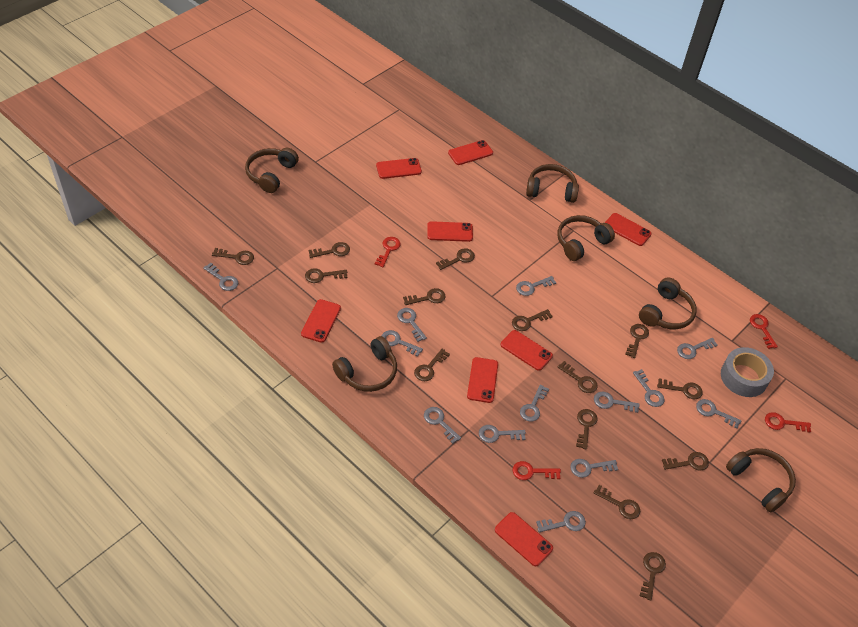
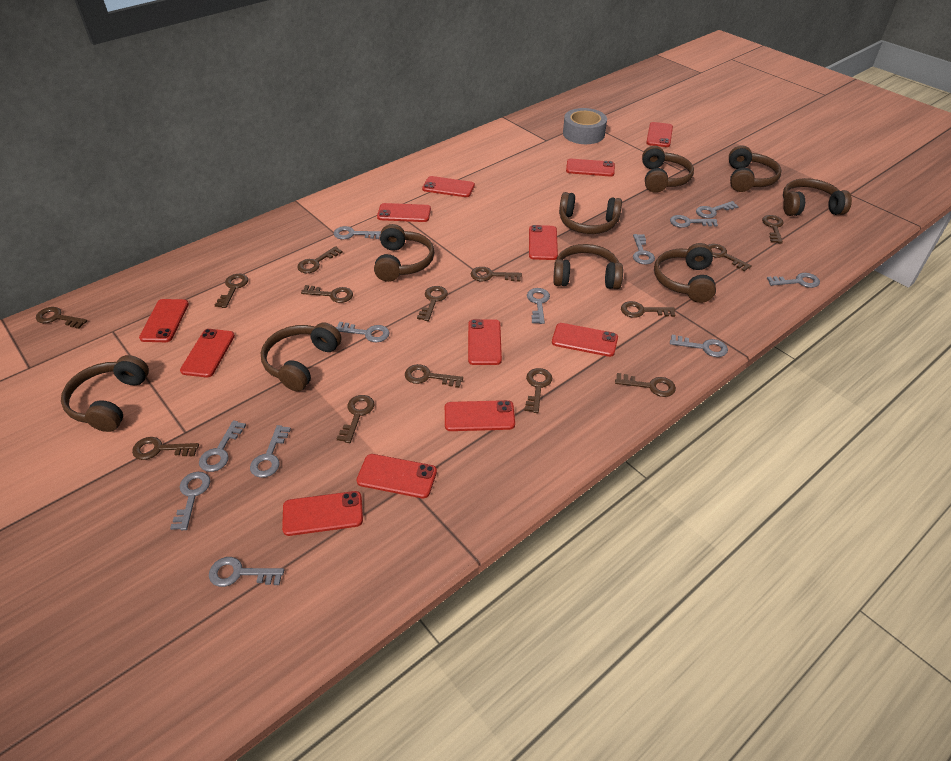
brown headphones: [245,148,299,193] [332,336,397,392] [526,164,579,203] [557,215,615,261] [639,277,697,329] [726,448,796,513] = 6 -> [61,355,149,432] [261,322,342,391] [374,224,434,282] [553,244,623,289] [559,192,622,234] [642,146,694,193] [654,243,716,303] [729,145,781,192] [783,178,852,216] = 9
grey key: [203,263,238,291] [382,330,423,357] [397,308,427,342] [424,407,461,444] [479,425,526,443] [516,276,556,296] [520,384,549,422] [536,511,586,532] [570,459,618,478] [594,391,640,413] [633,369,665,407] [677,338,718,359] [696,399,741,428] = 13 -> [170,472,210,530] [199,420,246,472] [209,557,284,587] [250,425,291,478] [334,226,381,239] [336,322,390,342] [527,288,550,324] [633,234,655,264] [670,215,718,228] [670,335,728,357] [696,201,739,218] [767,273,820,288] = 12
red key: [375,237,401,267] [513,461,561,480] [750,314,778,349] [765,412,811,433] = 4 -> none = 0
red phone: [301,299,341,343] [376,158,422,179] [427,221,473,242] [448,140,493,165] [467,357,498,403] [495,512,553,566] [501,330,553,371] [605,213,652,246] = 8 -> [139,299,189,342] [180,329,235,377] [282,491,363,536] [357,454,437,498] [377,203,431,222] [422,176,475,197] [445,400,515,431] [468,319,502,365] [529,225,558,260] [552,323,618,357] [566,159,615,176] [646,122,673,147] = 12

